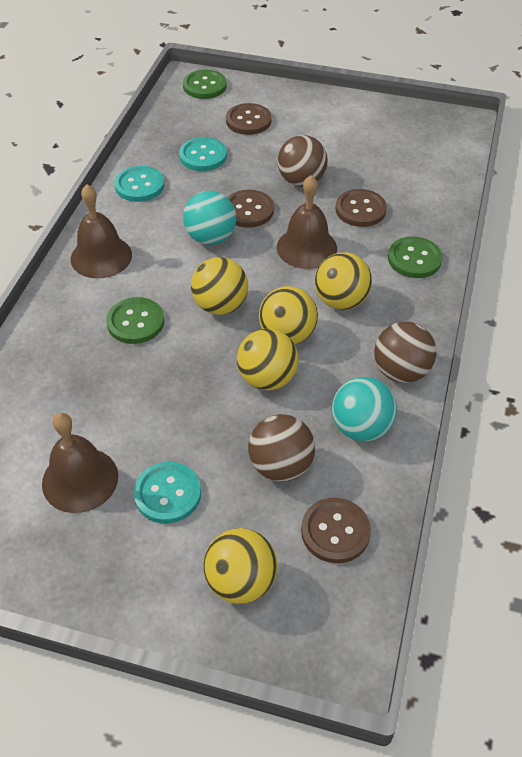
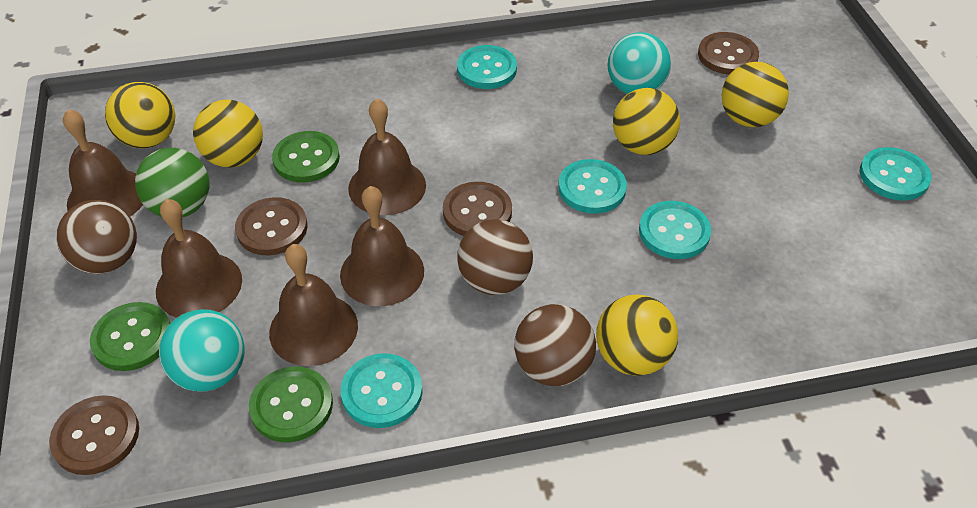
brown bell: [42,413,118,513] [71,184,132,279] [277,175,337,269] = 3 -> [63,109,143,216] [156,199,242,318] [269,244,358,366] [340,186,424,306] [348,99,426,215] = 5
green ball: none = 0 -> [135,148,209,217] = 1
turquoise button: [114,166,164,202] [134,462,201,524] [179,137,227,171] = 3 -> [341,353,423,428] [457,45,517,89] [558,159,627,214] [639,201,711,259] [860,147,932,201] = 5

